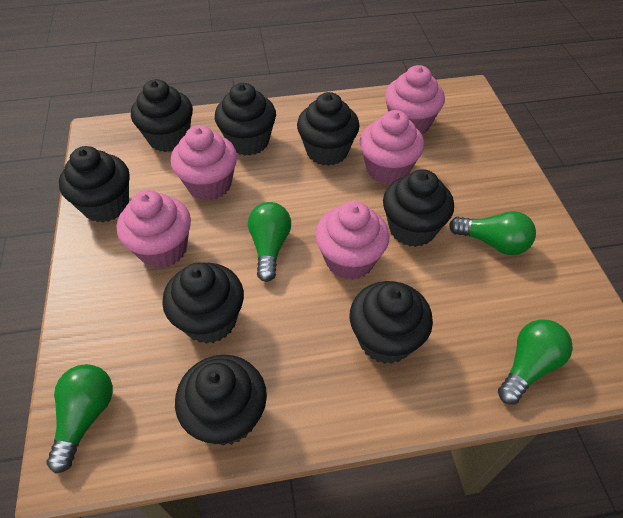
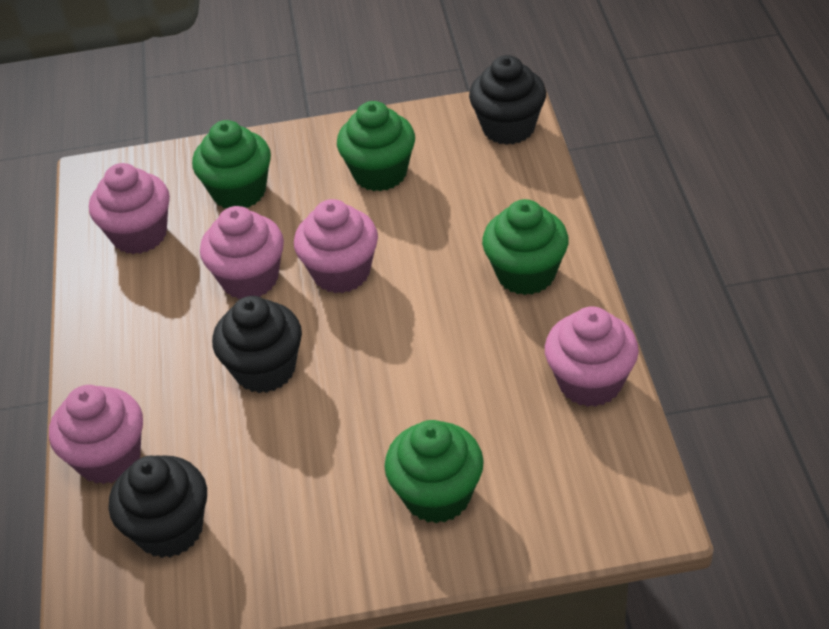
black cupcake: [59,146,130,223] [131,79,193,152] [162,263,244,344] [175,355,267,446] [215,83,276,156] [297,92,360,166] [350,281,433,364] [383,169,454,247] = 8 -> [109,455,207,558] [212,296,302,393] [469,55,546,145] = 3
green cupcake: none = 0 -> [192,120,271,208] [337,101,415,191] [384,420,484,523] [482,199,569,295] = 4
green light bulb: [47,364,113,474] [248,202,291,282] [449,211,536,255] [498,319,573,404] = 4 -> none = 0

